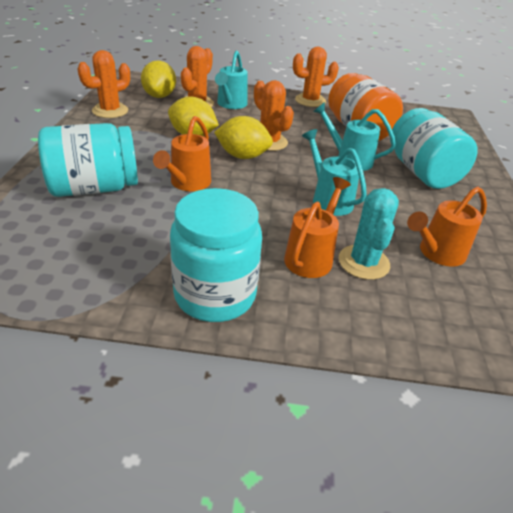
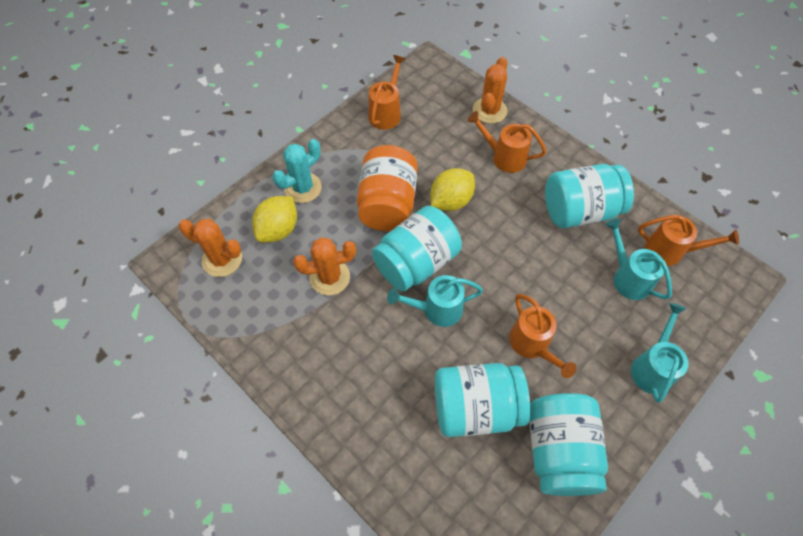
orange cactus: [77,50,130,118] [181,46,214,107] [254,80,294,151] [293,47,339,107] = 4 -> [179,219,242,277] [293,237,356,295] [473,57,507,124] = 3
orange watering can: [153,116,211,191] [284,177,351,278] [407,186,487,267] = 3 -> [368,55,406,130] [467,111,547,173] [509,294,577,378] [638,215,739,266] = 4
turquoise jar: [38,123,138,197] [170,188,262,322] [390,108,478,189] = 3 -> [372,206,462,291] [435,363,530,437] [530,393,608,496] [545,164,634,228] = 4
yellow lemon: [141,61,176,98] [168,97,219,136] [214,116,273,159] = 3 -> [252,196,297,242] [430,168,475,211] = 2

